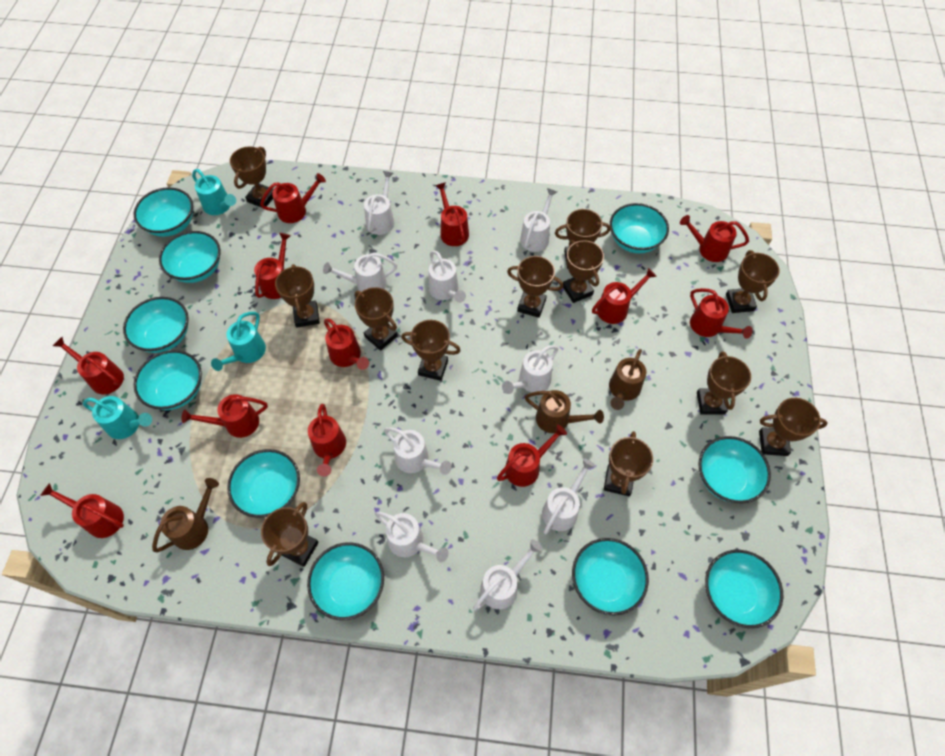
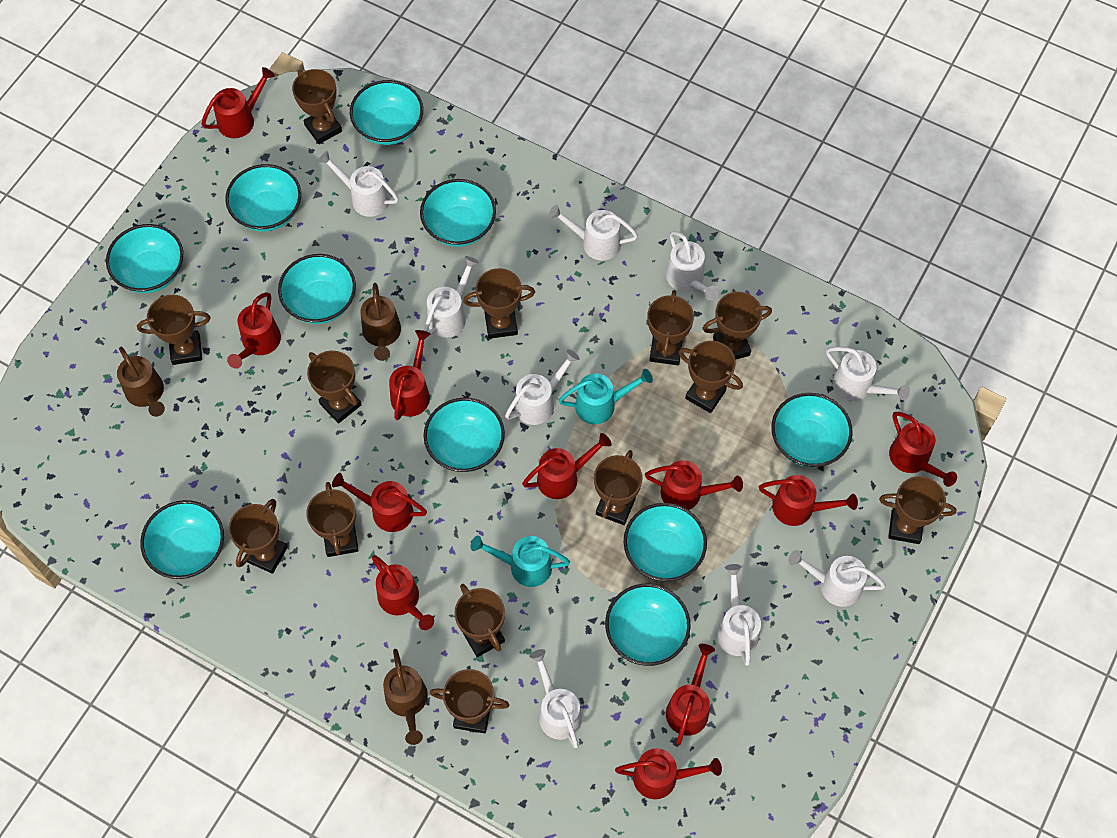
brown trophy: [230,146,274,208] [261,502,319,567] [275,264,320,328] [355,287,398,351] [401,320,461,381] [507,256,564,318] [555,209,611,269] [563,240,604,303] [604,431,653,496] [697,351,751,415] [726,250,780,313] [759,398,828,456] = 12 -> [137,295,210,365] [229,499,288,574] [292,69,342,144] [306,482,358,557] [307,351,361,423] [430,669,509,733] [454,584,505,657] [463,268,535,339] [594,450,642,525] [647,290,694,365] [679,341,743,413] [702,292,772,360] [879,476,957,544] = 13
red watering can: [40,483,124,538] [53,337,124,394] [182,394,268,438] [254,233,291,299] [260,173,326,223] [308,404,346,476] [324,318,369,370] [435,182,469,246] [497,424,567,487] [592,268,657,324] [680,215,749,262] [690,288,753,339] = 12 -> [201,67,275,138] [227,292,281,369] [332,473,427,532] [372,555,434,630] [389,330,430,420] [522,433,612,499] [615,748,722,799] [645,460,743,510] [666,644,715,745] [759,475,858,526] [889,412,957,487] = 11
turquoise watering can: [83,396,152,439] [192,169,236,215] [211,312,266,371] = 3 -> [471,535,570,587] [559,369,653,424] = 2

